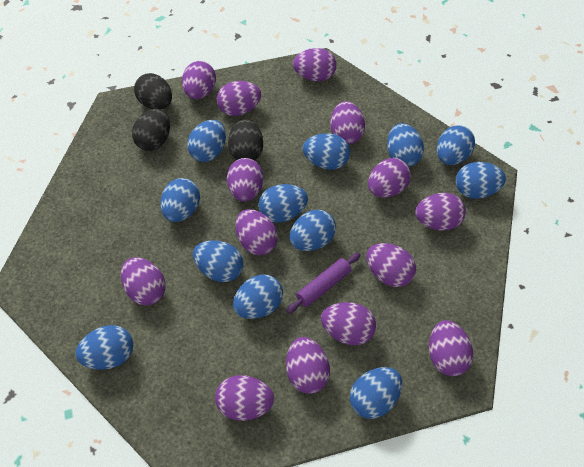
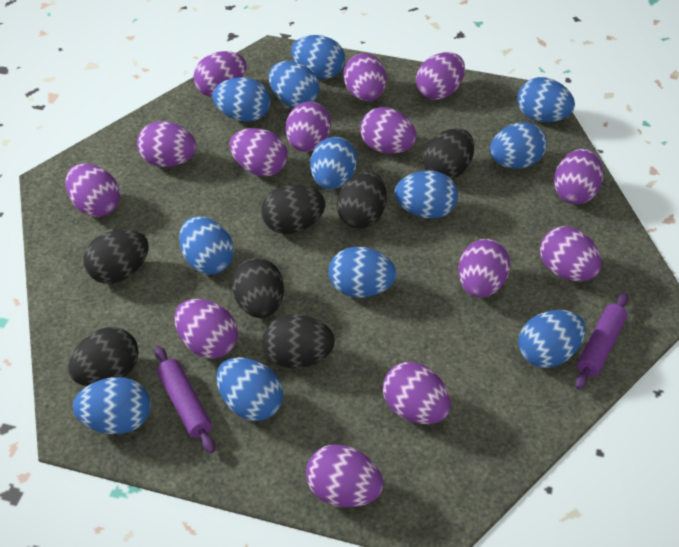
black egg: [132,109,170,151] [134,73,172,109] [228,119,263,161] = 3 -> [69,327,139,386] [84,229,149,284] [232,258,284,318] [261,185,325,234] [263,314,335,368] [337,172,387,229] [423,128,474,179] = 7
purple rolling pin: [286,253,360,314] = 1 -> [155,346,215,453] [575,293,629,390] = 2

